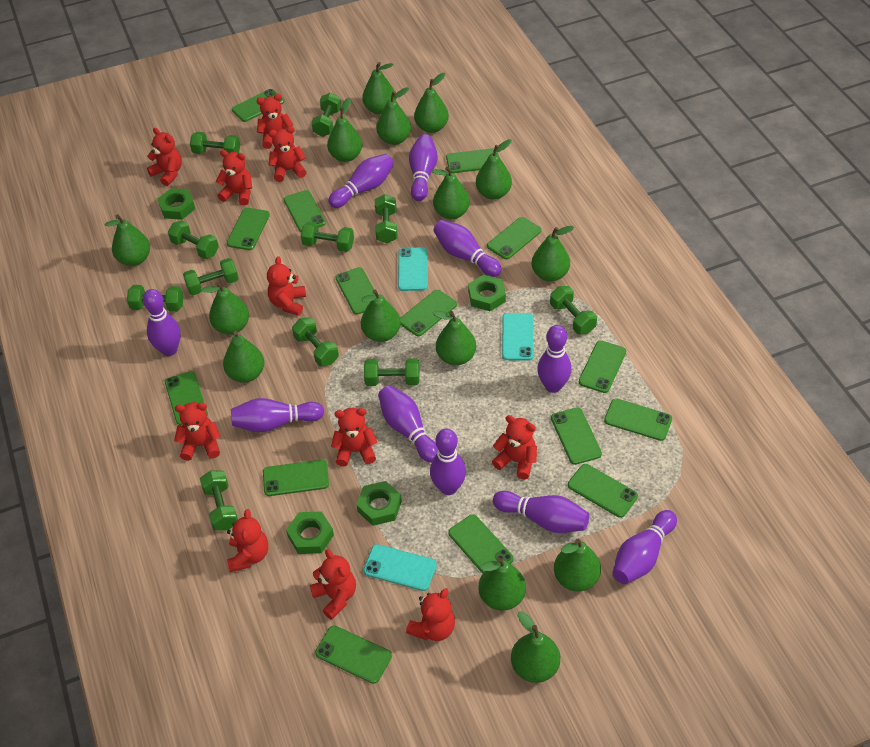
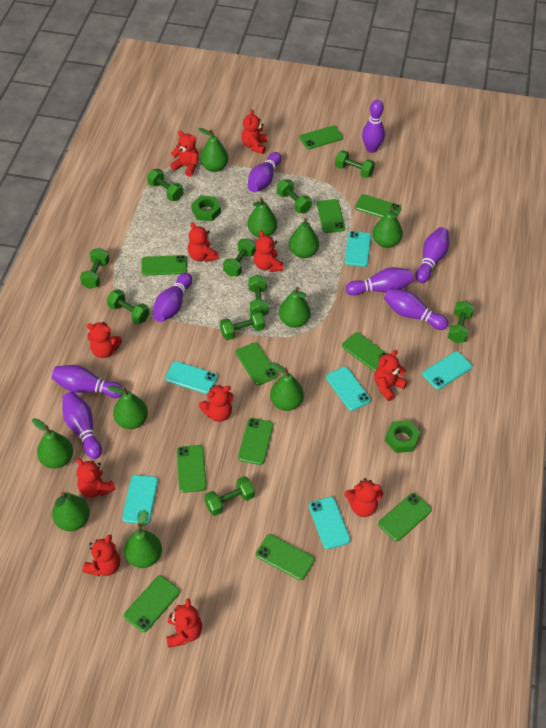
green dumbbell: [127,285,183,312] [168,220,219,259] [183,258,239,295] [190,132,240,154] [200,470,238,531] [292,317,339,366] [301,222,354,252] [311,93,341,137] [364,358,420,386] [375,194,398,243] [550,286,597,334] = 11 -> [80,248,110,289] [107,289,150,324] [147,169,184,201] [204,476,255,516] [220,310,265,340] [223,238,256,276] [248,275,268,316] [277,179,312,213] [335,150,375,178] [448,301,474,343] = 10
green nut: [158,188,195,220] [286,512,334,554] [356,481,402,526] [468,275,506,311] = 4 -> [191,195,221,221] [385,420,421,453] = 2
green pear: [105,214,150,266] [201,282,249,334] [223,331,264,383] [327,98,363,162] [361,289,401,342] [362,62,396,114] [376,87,411,145] [414,73,449,133] [432,166,470,219] [433,311,476,366] [476,139,512,200] [479,557,526,611] [511,611,560,683] [531,226,574,282] [554,539,601,592] = 15 -> [32,418,73,469] [52,492,90,531] [107,386,148,429] [124,510,162,568] [198,128,228,172] [248,197,277,238] [270,362,304,411] [279,287,311,328] [289,218,319,258] [373,207,403,248] = 10
green phone: [165,371,208,425] [227,208,270,250] [232,89,284,122] [263,460,329,496] [284,190,326,232] [315,625,392,684] [335,267,375,315] [400,290,457,336] [446,148,498,173] [448,514,514,574] [487,217,541,259] [551,407,602,465] [568,464,638,518] [579,340,626,393] [604,398,672,441] = 15 -> [124,575,180,632] [141,255,187,276] [177,445,207,493] [236,342,278,385] [238,418,274,465] [256,534,315,580] [300,125,343,149] [317,199,345,233] [342,332,387,372] [355,194,401,218] [378,493,432,541] = 11
purple bowling pin: [143,289,181,356] [231,398,324,433] [328,154,394,208] [378,385,438,463] [409,134,438,201] [430,428,466,495] [433,220,502,277] [493,491,589,533] [537,325,572,393] [612,510,677,584] = 10 -> [51,365,123,398] [62,392,102,459] [153,273,192,322] [248,152,281,192] [346,267,413,296] [362,100,385,153] [384,288,448,330] [416,227,449,283] = 8
turquoise phone: [363,544,437,591] [398,247,428,291] [502,313,534,361] = 3 -> [122,475,158,525] [165,361,218,394] [309,497,351,549] [326,367,371,411] [345,231,371,267] [422,351,472,389] = 6

